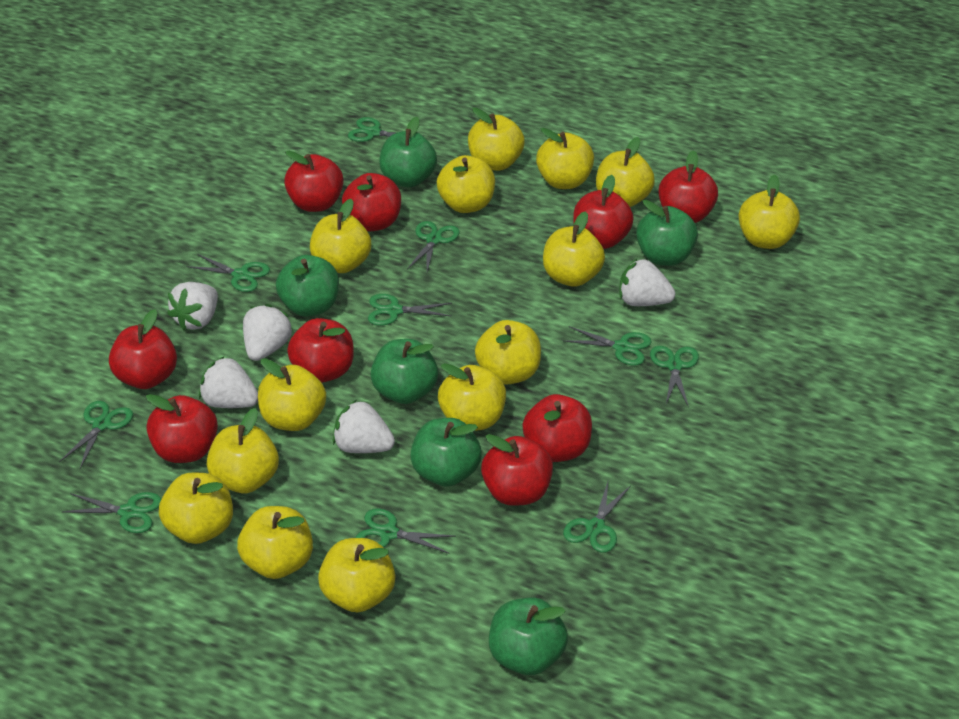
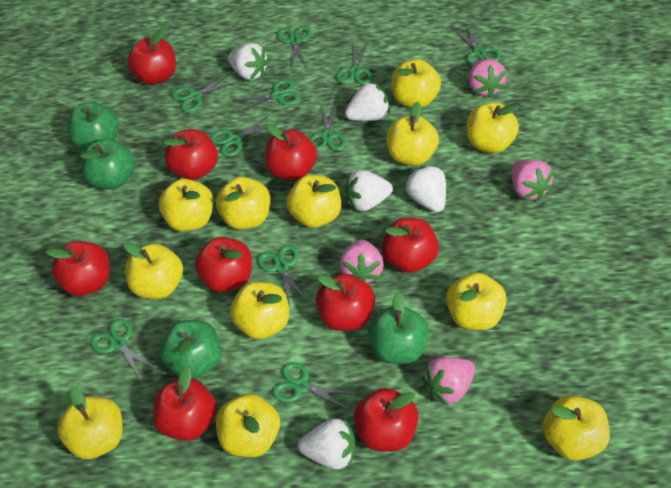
green apple: [276,255,339,317] [371,339,438,404] [379,117,437,187] [410,418,482,487] [489,598,568,675] [636,200,698,266] = 6 -> [67,102,119,150] [80,138,135,189] [160,320,221,379] [368,292,429,364] = 4
pink strawberry: none = 0 -> [340,239,384,283] [422,357,475,406] [469,59,507,98] [512,159,553,201] = 4
yellow apple: [159,473,233,544] [207,408,279,493] [237,506,313,579] [258,358,326,431] [310,199,371,273] [318,538,395,612] [437,155,495,213] [438,363,506,431] [468,107,525,171] [475,320,541,385] [536,128,594,189] [543,211,605,287] [596,137,655,207] [738,175,800,249] = 14 -> [57,386,123,459] [124,242,183,299] [159,179,214,232] [216,177,270,230] [216,394,280,457] [230,282,289,339] [287,175,341,228] [387,102,439,166] [391,59,441,108] [446,273,507,330] [467,102,520,153] [543,395,610,461] = 12

